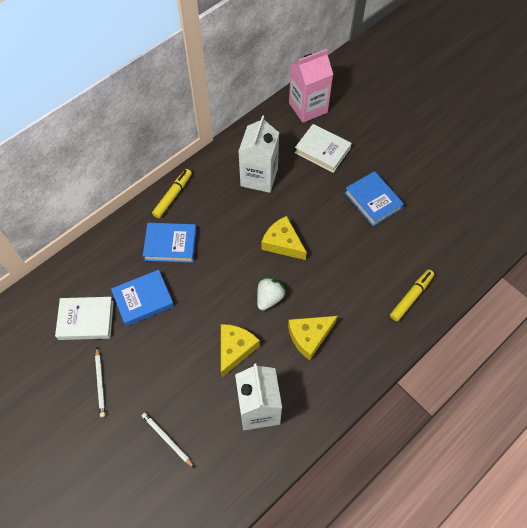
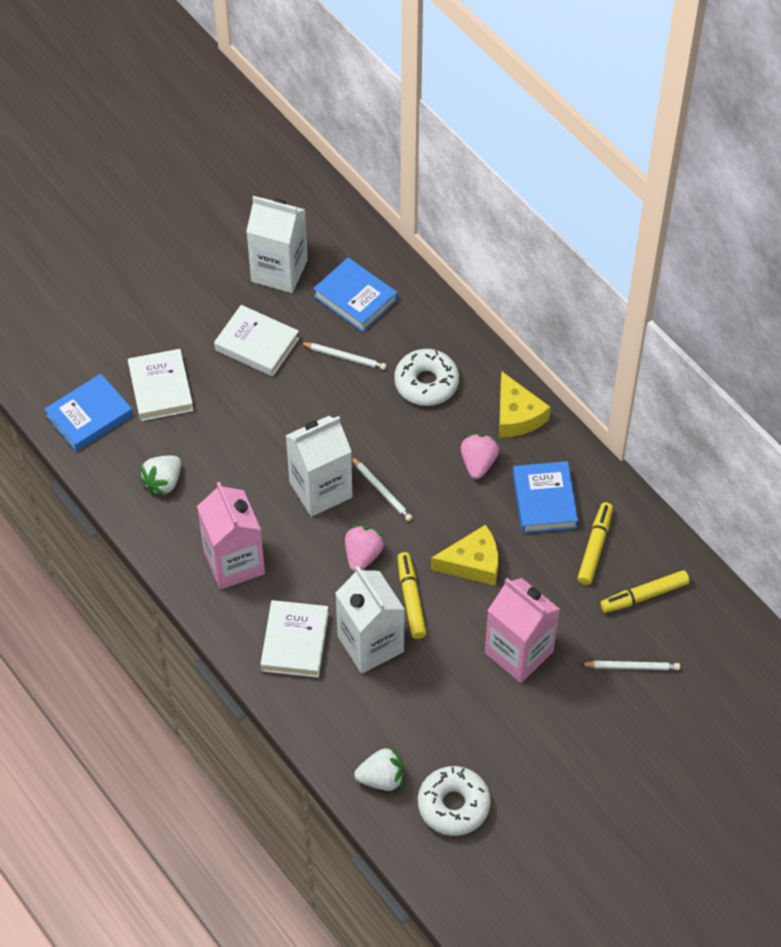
pink carton: [289,49,333,123] = 1 -> [197,482,265,590] [485,578,560,683] = 2
pink strawberry: none = 0 -> [345,526,385,572] [461,434,499,479] = 2
white book: [55,297,114,340] [295,124,352,173] = 2 -> [128,349,194,421] [214,305,299,377] [261,600,329,678] = 3
white carton: [235,363,282,430] [238,115,279,193] = 2 -> [246,196,308,293] [285,416,353,517] [335,566,405,674] = 3
white donut: none = 0 -> [394,349,459,406] [418,766,491,836] = 2
white pencil: [95,347,105,417] [142,413,194,468] = 2 -> [301,342,386,370] [351,457,413,521] [581,661,680,670] = 3
white strawberry: [257,277,286,311] = 1 -> [139,456,181,496] [354,746,404,791] = 2
yellow cheese: [221,324,260,377] [261,216,307,260] [288,316,338,360] = 3 -> [431,525,498,586] [499,372,551,437] = 2
yellow marker: [152,169,192,218] [390,270,434,321] = 2 -> [397,552,426,639] [578,502,613,585] [600,570,690,613] = 3

